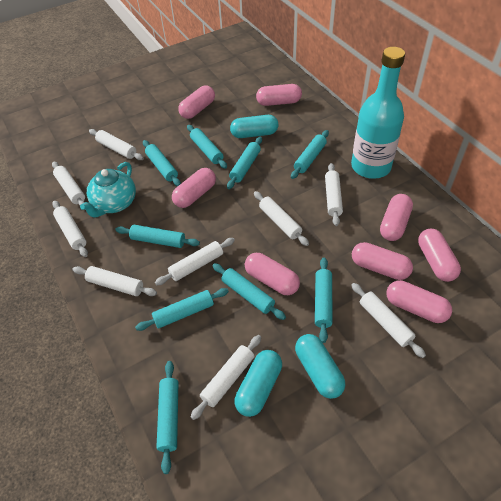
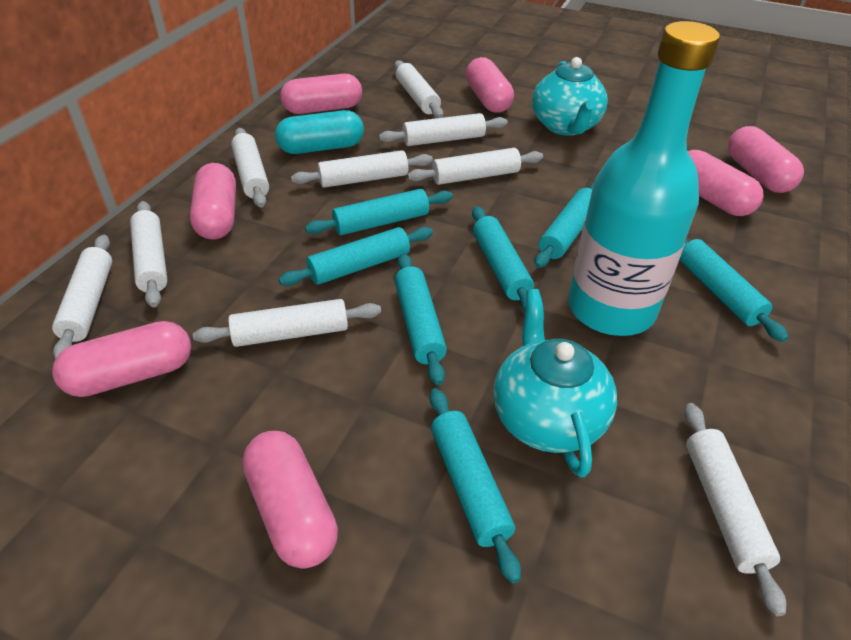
pink capsule: [172,168,216,208] [178,85,215,119] [245,253,300,295] [256,84,302,106] [352,242,413,280] [380,194,413,241] [386,280,452,323] [418,229,461,282] = 8 -> [52,321,191,397] [190,163,236,239] [242,431,338,568] [280,74,362,114] [466,57,514,113] [688,150,764,216] [728,126,804,193] = 7
turquoise capsule: [230,115,278,138] [234,350,282,417] [295,334,345,399] = 3 -> [275,110,364,154] = 1
turquoise rolling pin: [115,225,200,248] [135,288,229,331] [143,140,181,186] [156,361,178,474] [187,125,227,169] [212,263,286,320] [227,137,262,189] [291,130,329,179] [315,258,333,343] = 9 -> [279,227,433,286] [305,189,453,235] [395,253,447,385] [430,388,521,583] [472,206,534,312] [534,183,594,268] [679,239,788,342] = 7
turquoise teapot: [80,162,136,217] = 1 -> [493,289,617,478] [532,57,608,136] = 2

